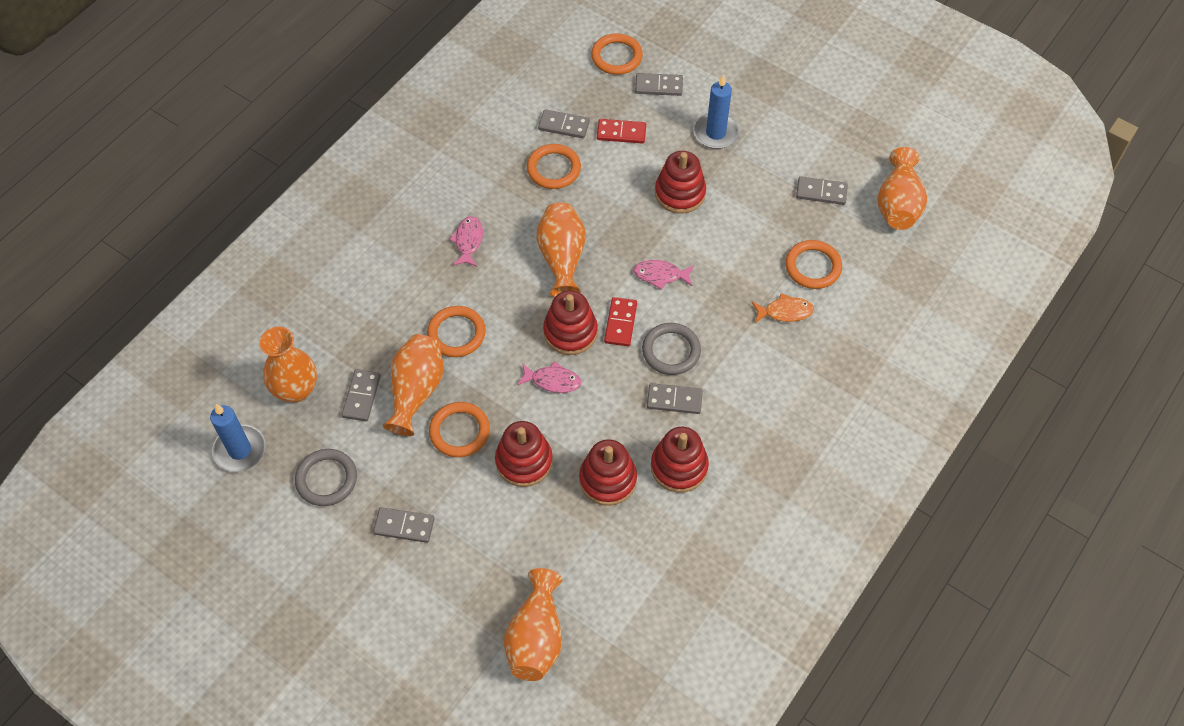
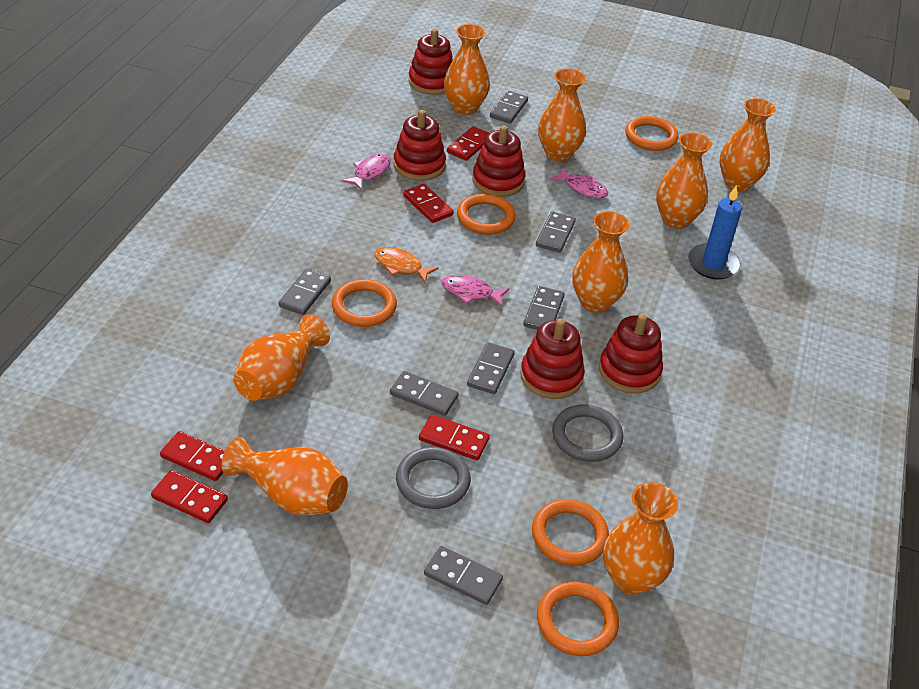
blue candle: [210,404,266,472] [693,74,739,149] = 2 -> [688,186,742,280] = 1
grey domino: [341,369,381,421] [373,507,435,543] [538,109,590,138] [635,73,683,96] [647,383,703,414] [796,176,848,205] = 6 -> [279,269,331,315] [390,371,459,416] [424,546,503,605] [467,342,515,394] [490,91,528,123] [523,286,565,330] [536,212,576,253] = 7
orange vase: [259,327,317,403] [382,334,444,436] [504,568,562,681] [536,202,586,297] [877,147,927,230] = 5 -> [222,437,348,516] [234,314,330,401] [444,24,490,115] [538,68,586,161] [572,211,629,313] [603,482,678,595] [656,133,712,229] [719,98,776,192] = 8
red domino: [597,119,646,144] [604,297,637,346] = 2 -> [151,470,228,523] [160,431,225,481] [403,184,454,223] [419,414,490,460] [447,126,489,161] = 5

